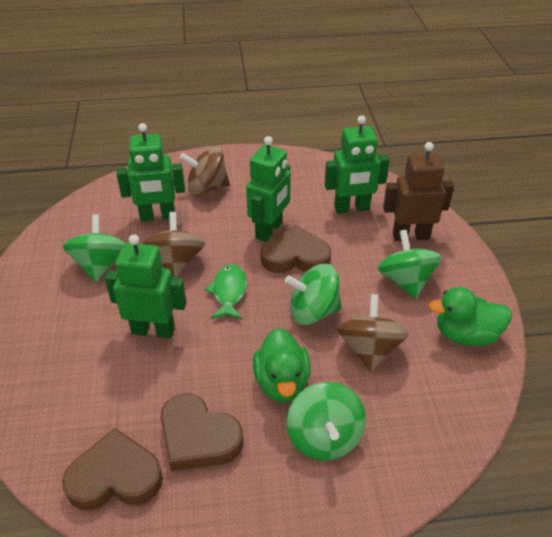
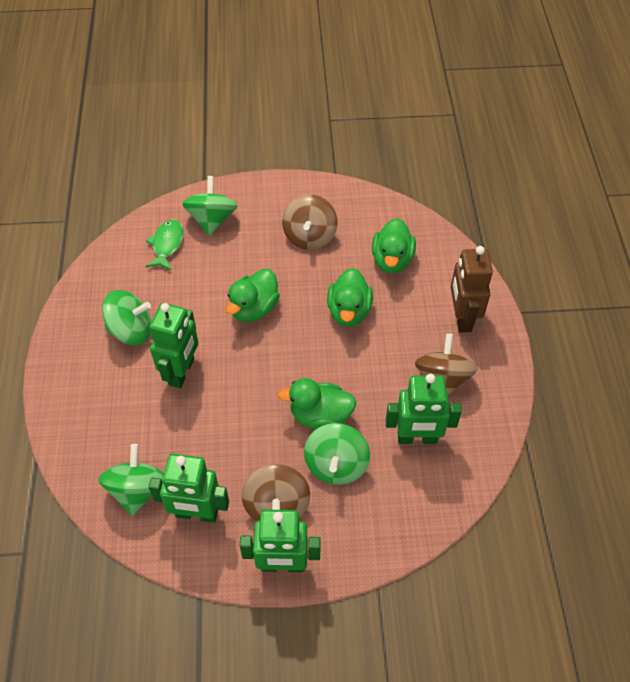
brown heart: [62,428,163,510] [160,393,243,471] [260,225,331,273] = 3 -> none = 0
green duck: [253,328,311,403] [428,287,512,346] = 2 -> [226,269,280,322] [278,378,356,429] [327,268,373,327] [372,218,416,273] = 4

